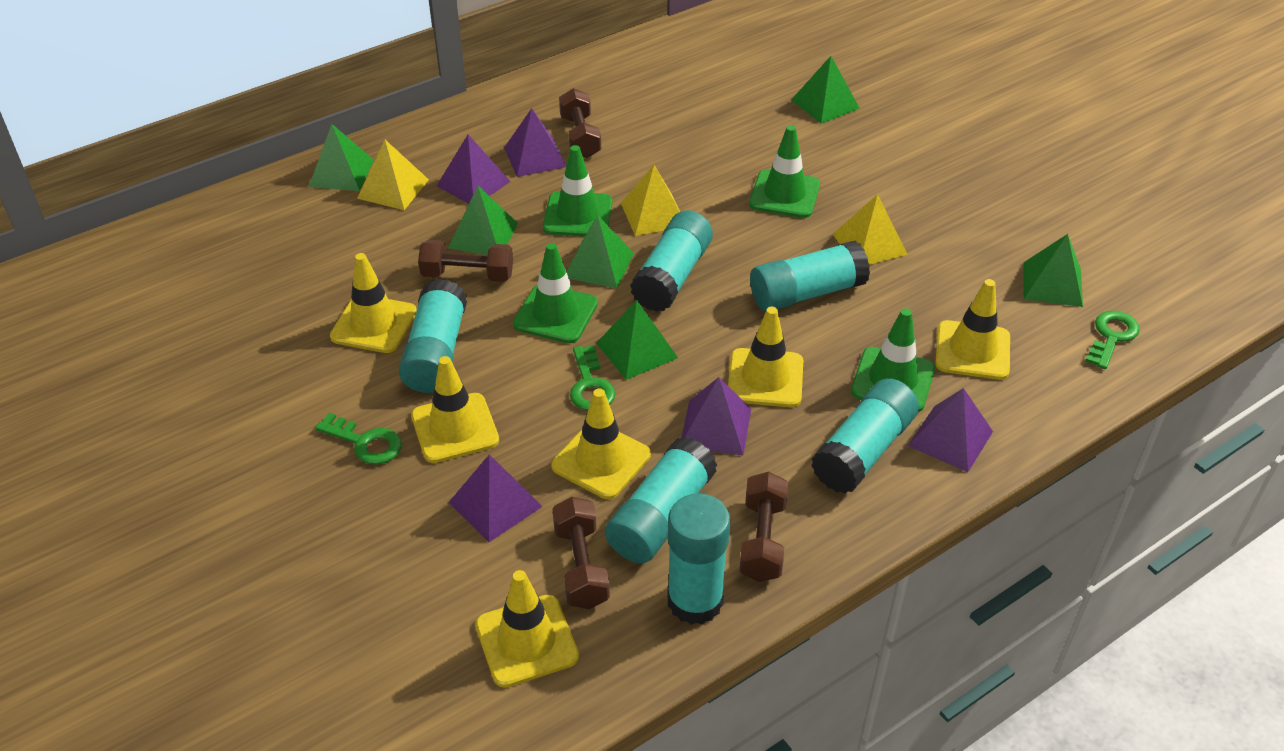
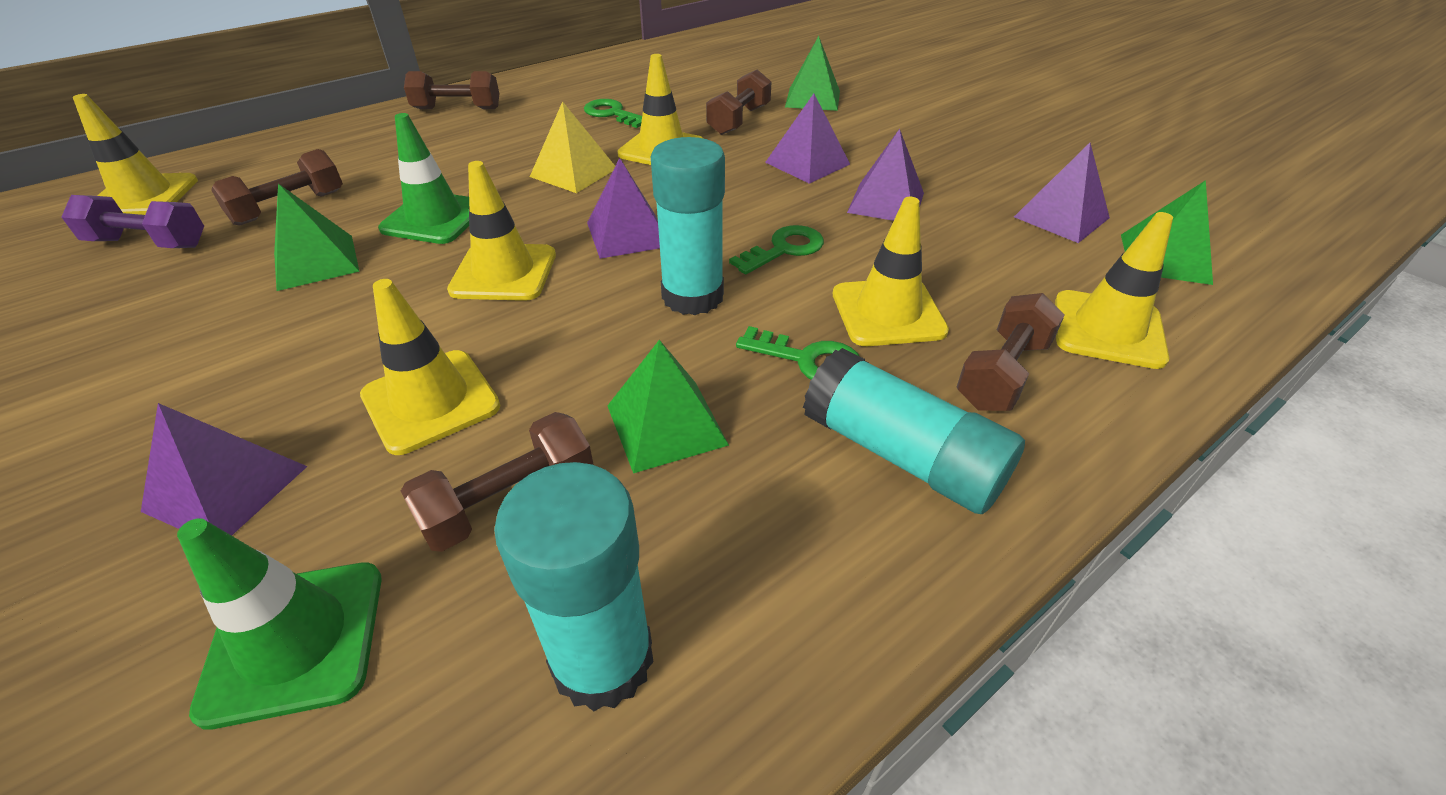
brown dumbbell: [418,240,513,282] [552,497,610,609] [559,88,601,158] [739,472,788,582] = 4 -> [211,149,343,226] [401,412,594,552] [404,71,499,109] [706,69,771,135] [957,293,1065,411] = 5
green pyramid: [309,124,374,191] [448,186,518,255] [566,215,634,288] [597,300,678,380] [791,56,860,124] [1023,234,1083,307] = 6 -> [274,184,360,291] [607,340,729,473] [785,36,840,111] [1121,180,1213,285] = 4
green traffic cone: [513,243,598,343] [543,145,612,236] [749,125,820,218] [851,308,935,412] = 4 -> [177,518,382,730] [378,113,469,244] = 2
purple dumbbell: none = 0 -> [62,195,204,248] = 1
turquoise glue stick: [399,279,467,393] [605,437,717,563] [630,210,713,312] [667,493,730,625] [750,240,870,312] [811,378,919,494] = 6 -> [494,462,654,711] [651,137,725,315] [803,348,1025,514] = 3
yellow pyramid: [357,140,429,210] [621,165,680,236] [833,194,908,265] = 3 -> [530,101,615,193] = 1

